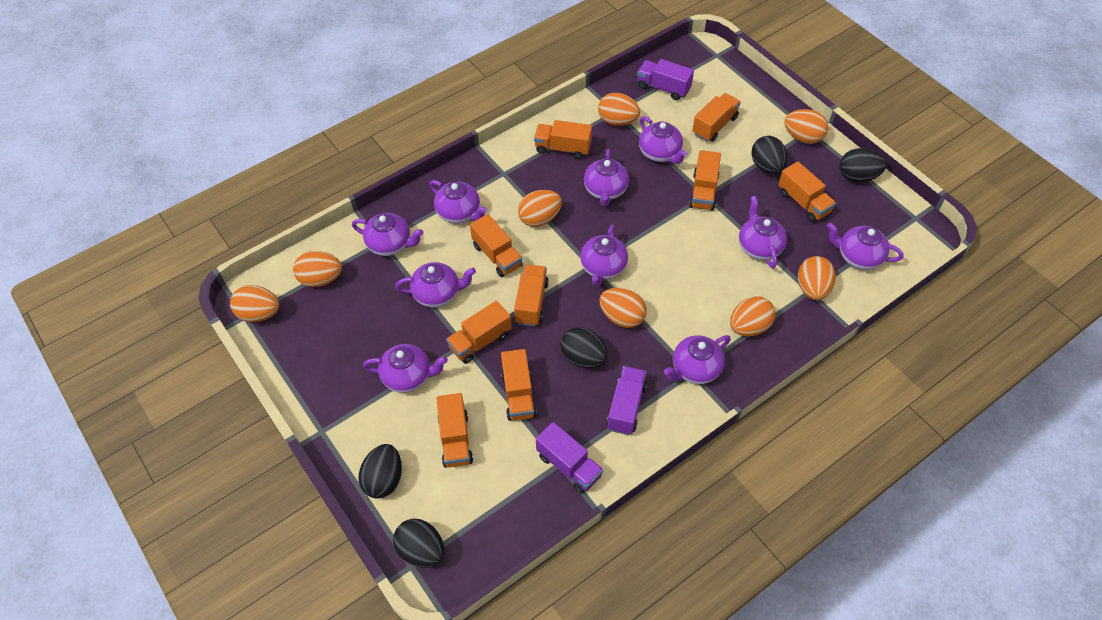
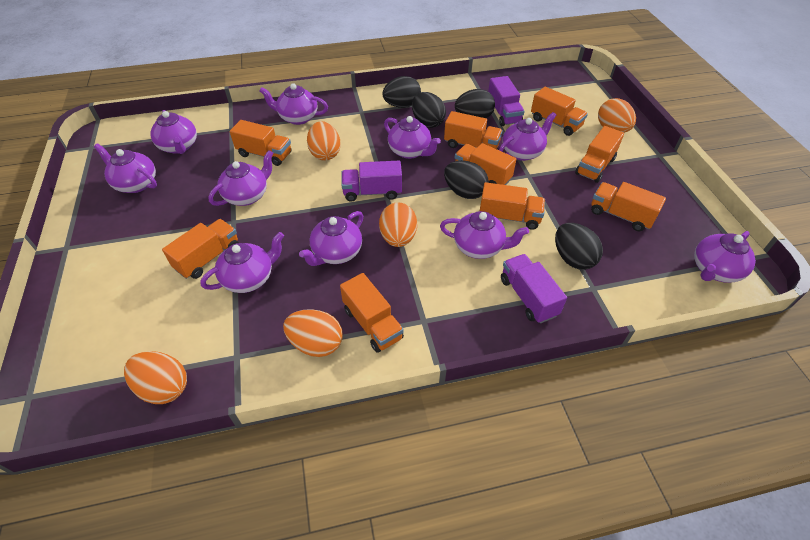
orange egg: [230,285,279,322] [293,251,342,287] [518,190,562,227] [598,93,640,126] [599,288,647,328] [730,296,775,336] [784,109,828,144] [798,256,836,300] = 8 -> [124,351,187,404] [283,309,343,357] [307,121,341,160] [379,202,417,247] [598,98,636,133] = 5

